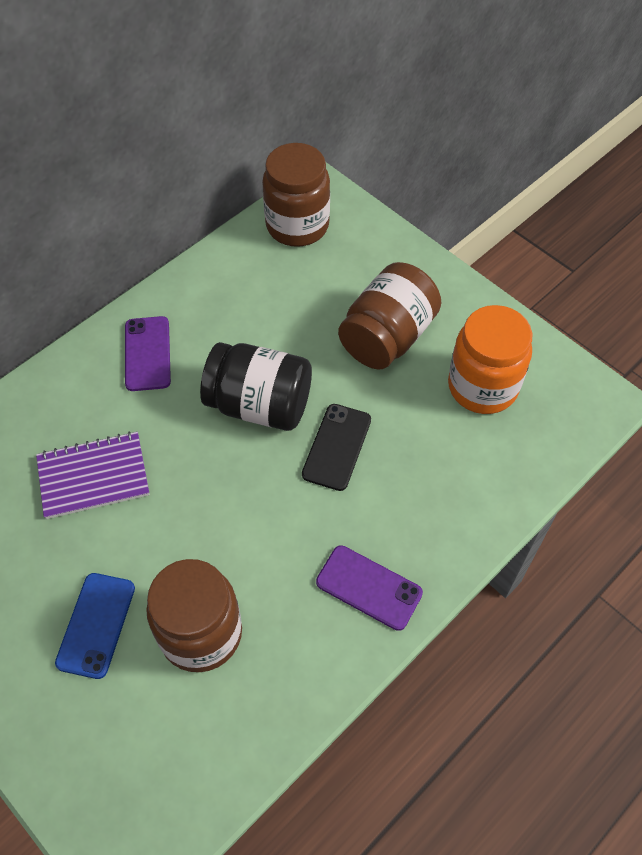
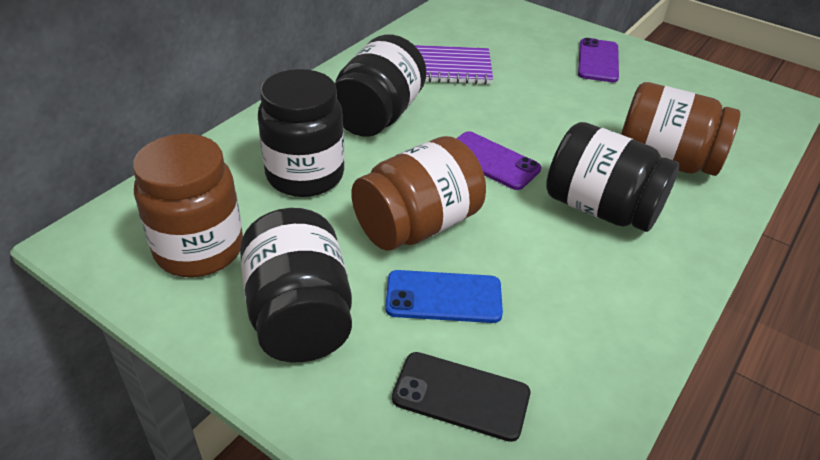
black jar: [200,342,312,431] = 1 -> [240,208,352,362] [258,69,345,197] [335,34,427,137] [546,122,679,232] = 4
orange jar: [448,305,532,414] = 1 -> none = 0

